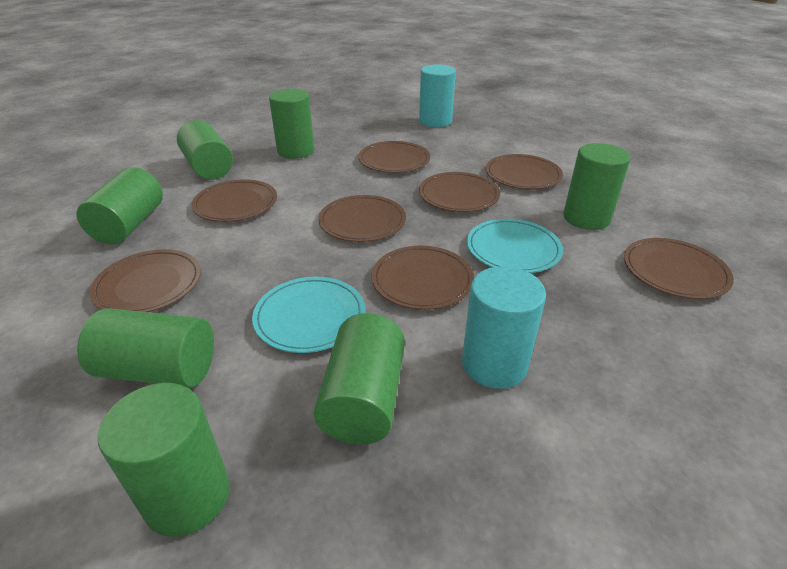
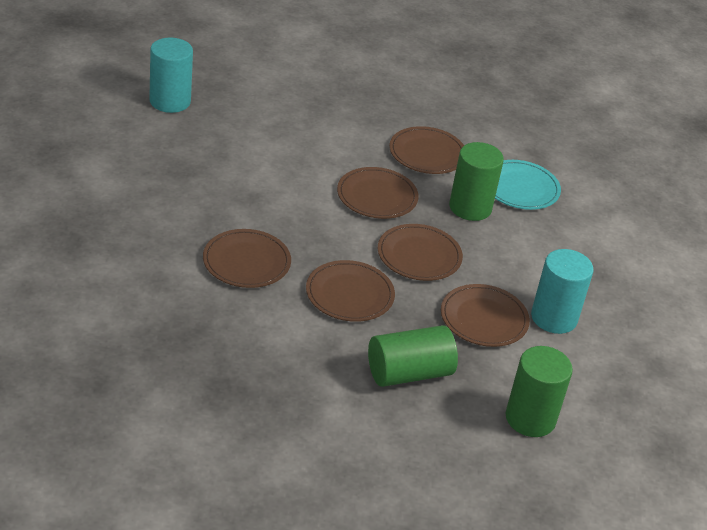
brown plate: [89,249,201,312] [191,179,277,222] [318,195,406,242] [358,141,430,173] [372,246,474,310] [419,172,500,212] [486,154,563,189] [624,238,734,299] = 8 -> [203,229,291,288] [306,260,395,322] [337,167,419,219] [378,224,463,281] [389,126,464,174] [441,284,530,347] = 6
green cylinder: [77,167,163,245] [77,308,214,388] [98,383,230,536] [177,120,233,180] [269,88,314,159] [314,313,405,445] [563,143,631,230] = 7 -> [368,325,458,387] [449,142,504,221] [506,346,573,437] = 3
turquoise plate: [252,277,365,353] [467,219,563,273] = 2 -> [495,160,561,210] = 1

